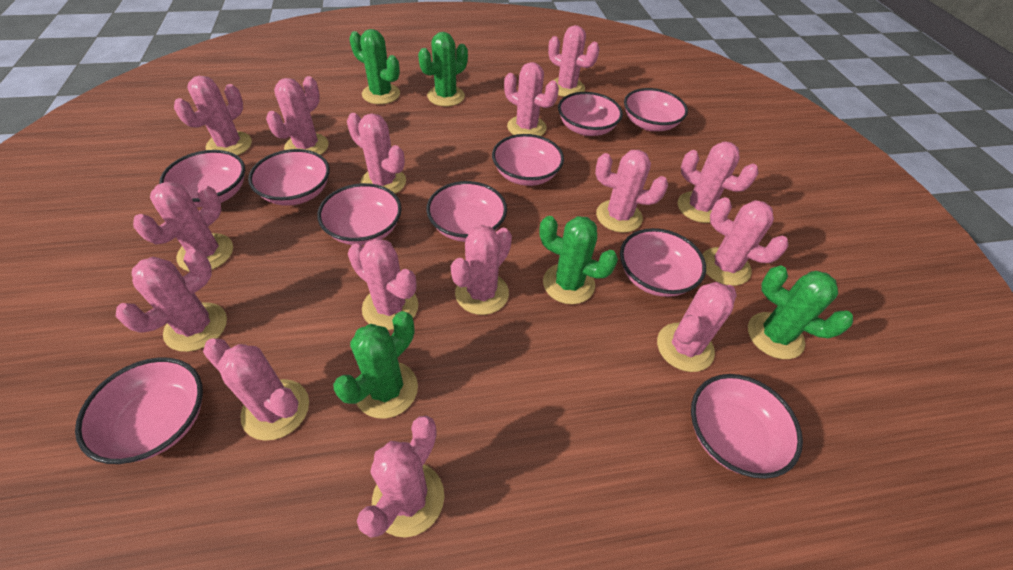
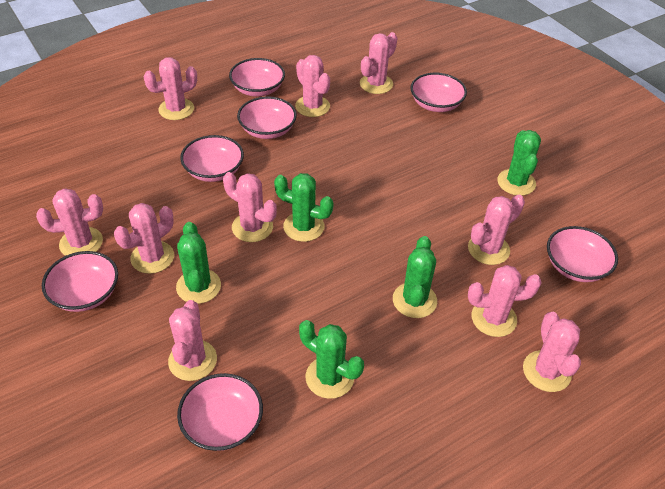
pink bowl: [75,357,203,464] [159,150,245,207] [248,149,330,206] [317,183,402,246] [426,181,507,242] [492,134,564,186] [558,92,623,136] [620,228,706,297] [624,88,688,131] [691,374,803,479] = 10 -> [42,251,118,312] [177,373,263,451] [180,135,244,182] [229,58,285,97] [237,96,297,139] [410,73,467,112] [547,226,618,282] = 7
pink cactus: [116,248,227,352] [133,182,233,272] [174,76,252,155] [203,338,309,441] [266,76,329,155] [347,113,406,194] [348,238,418,330] [357,416,444,538] [451,225,512,315] [504,62,559,136] [548,25,600,97] [595,150,668,233] [657,282,737,372] [678,142,759,223] [702,197,788,286] = 15 -> [36,188,103,256] [114,203,174,274] [144,57,197,120] [168,300,217,381] [223,172,277,242] [295,55,330,117] [360,32,397,94] [468,195,525,265] [468,265,542,337] [523,312,581,392] = 10

